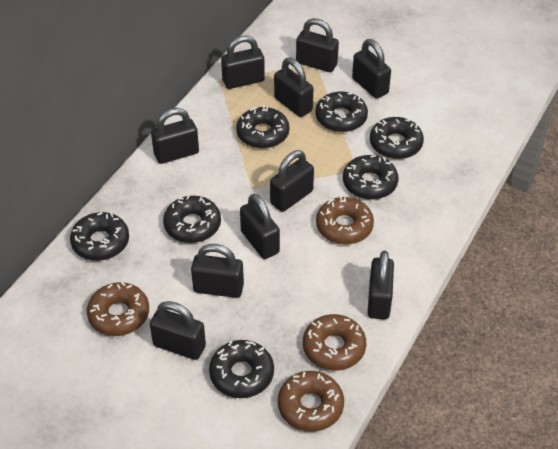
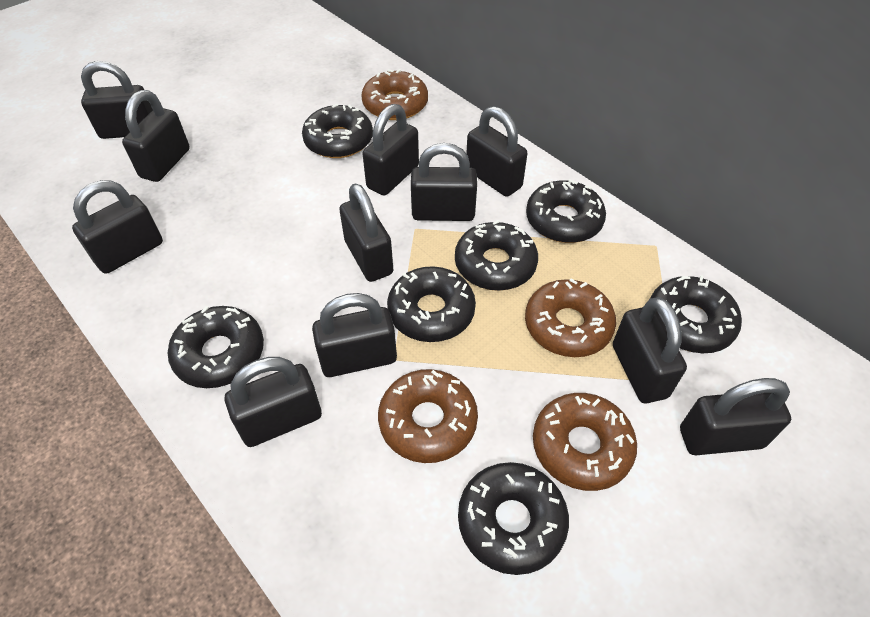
black padlock: [150,301,206,360] [151,108,199,164] [191,244,244,298] [221,36,265,89] [240,194,280,259] [270,150,314,212] [274,58,313,117] [296,18,339,72] [352,39,391,99] [368,251,394,320] = 10 -> [72,180,163,274] [81,61,153,139] [122,90,190,182] [225,357,322,447] [312,293,397,377] [339,183,393,282] [363,104,419,196] [411,143,477,221] [466,106,528,197] [613,297,687,403] [680,378,791,455] = 11

